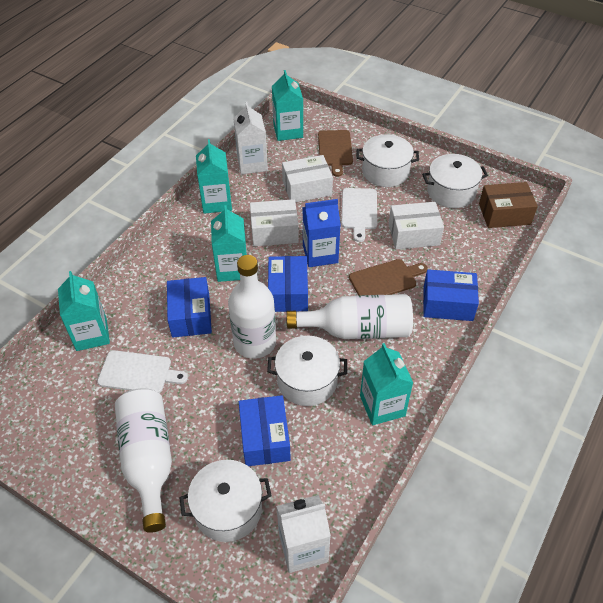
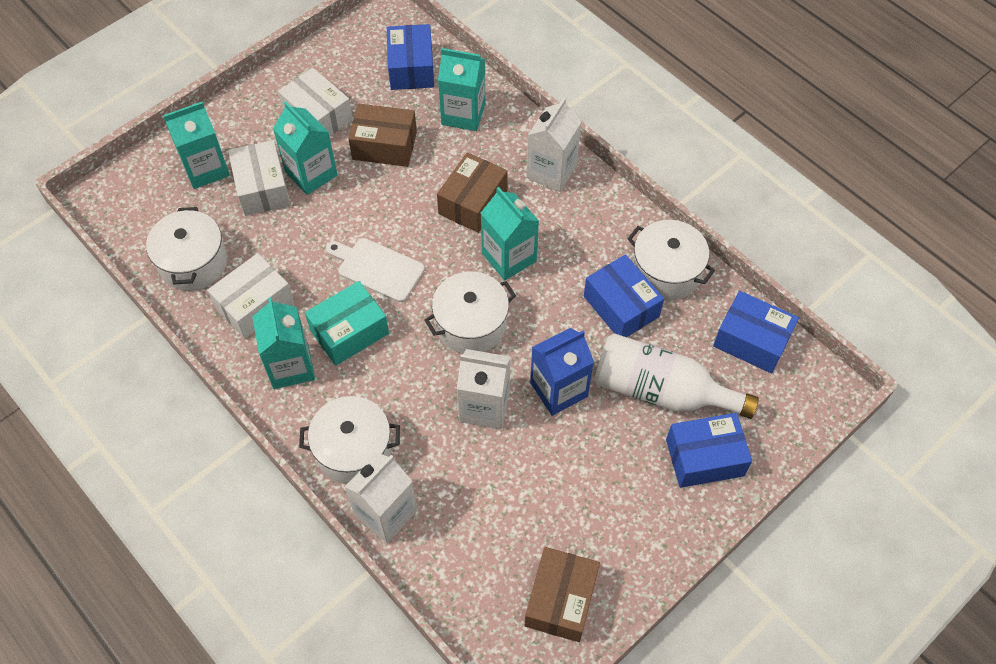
brown box: [479,182,538,228] = 1 -> [348,104,417,167] [437,152,508,233] [525,547,600,642] = 3
brown cutting board: [318,130,353,177] [349,259,428,296] = 2 -> none = 0
turquoise box: none = 0 -> [305,281,389,366] = 1
white bottle: [115,388,172,533] [228,255,276,359] [286,294,413,339] = 3 -> [594,333,759,419] = 1
white carton: [233,102,268,174] [276,495,331,573] = 2 -> [345,453,417,543] [457,349,510,430] [526,98,581,192] = 3
white cutting board: [97,350,188,393] [341,188,377,242] = 2 -> [326,238,425,302] = 1

